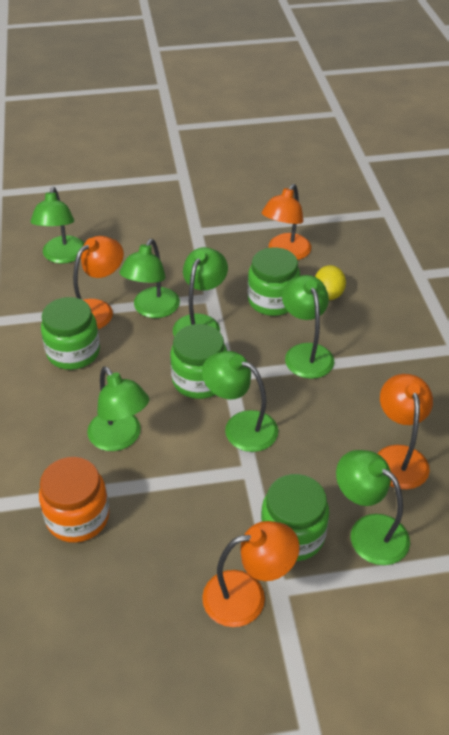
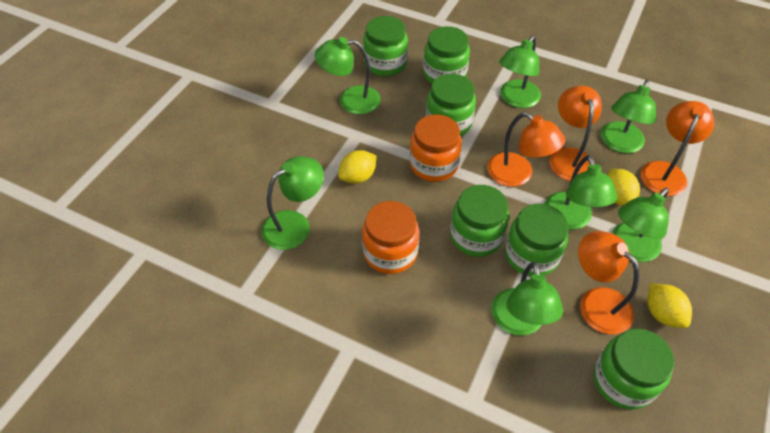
green jar: [41,297,100,370] [170,324,227,399] [248,247,300,316] [261,474,329,561] = 4 -> [363,16,408,76] [423,26,470,84] [426,74,476,136] [450,185,509,257] [505,204,568,277] [594,329,674,410] = 6
orange jar: [39,457,109,543] = 1 -> [362,201,419,274] [410,114,462,182] = 2
yellow lemon: [315,265,346,300] = 1 -> [338,150,377,184] [607,169,640,206] [647,284,692,328] = 3

